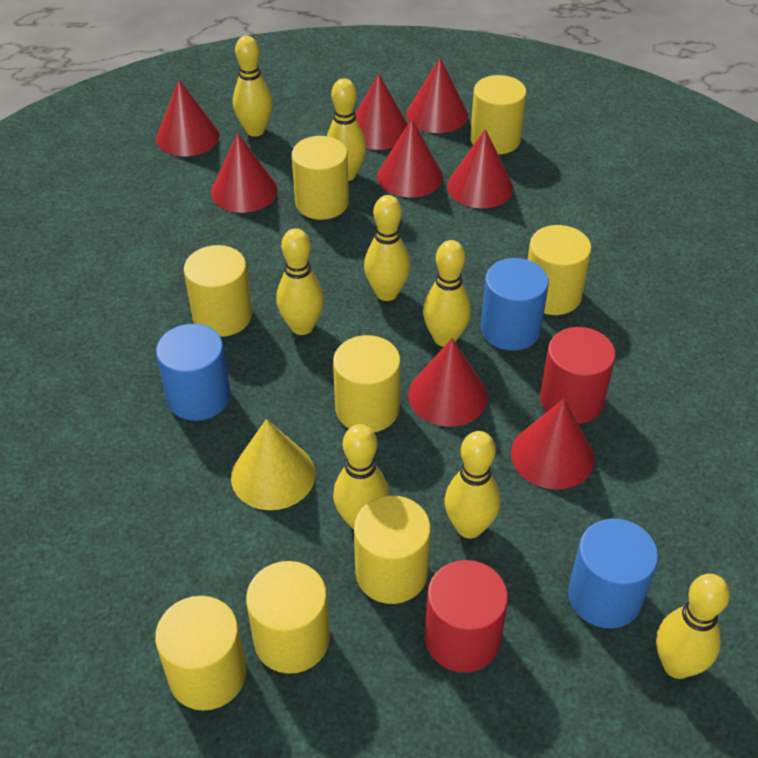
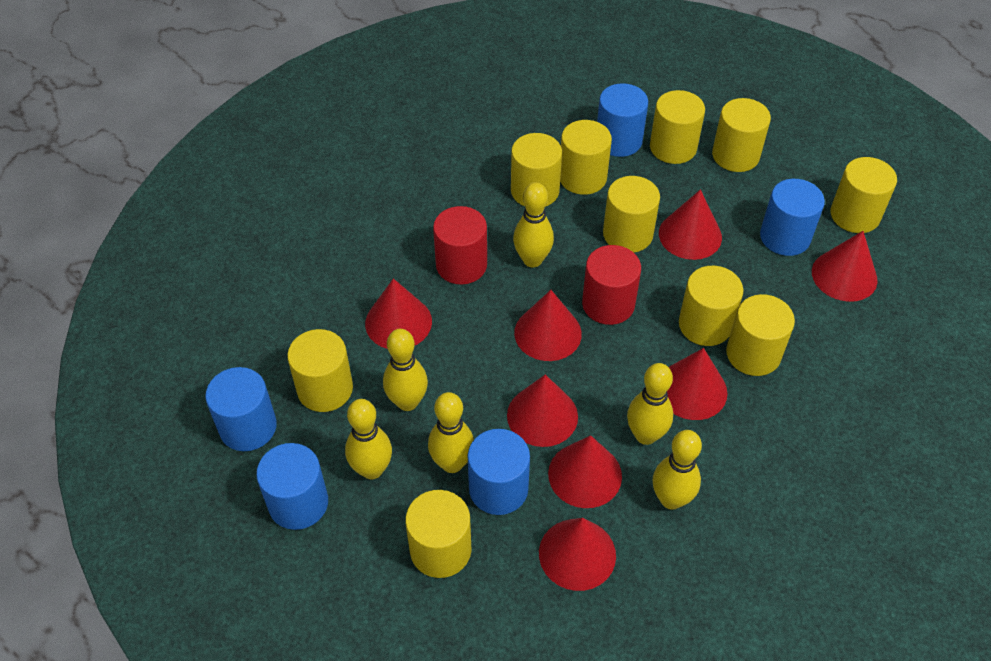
blue cylinder: [156,324,231,421] [481,258,549,351] [568,519,658,628] = 3 -> [205,367,277,451] [256,443,328,530] [468,429,530,515] [597,83,648,157] [760,179,825,256] = 5
yellow bowling pin: [233,36,273,137] [276,228,324,335] [327,78,366,181] [333,424,389,530] [364,195,410,301] [423,240,471,347] [444,431,500,538] [656,574,730,679] = 8 -> [345,399,392,479] [383,329,428,411] [428,392,474,473] [513,182,554,267] [627,363,673,445] [653,430,702,510] = 6
yellow cone: [231,419,315,510] = 1 -> none = 0
yellow cylinder: [155,596,246,711] [184,245,252,337] [246,561,330,674] [292,136,349,220] [333,335,401,432] [354,495,431,604] [470,75,526,155] [528,225,591,315] = 8 -> [287,329,353,412] [405,490,471,578] [511,133,562,207] [560,120,612,195] [603,176,660,252] [650,90,705,164] [679,266,743,346] [712,98,771,172] [726,294,795,376] [830,157,897,233] = 10

